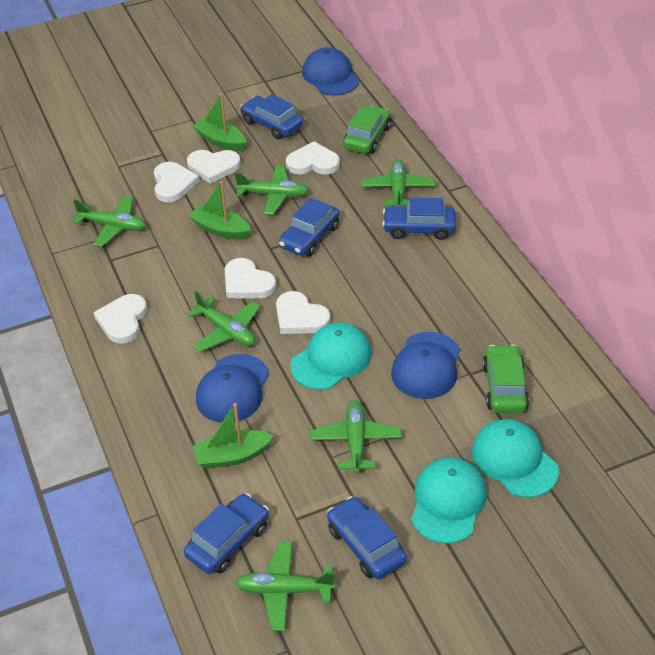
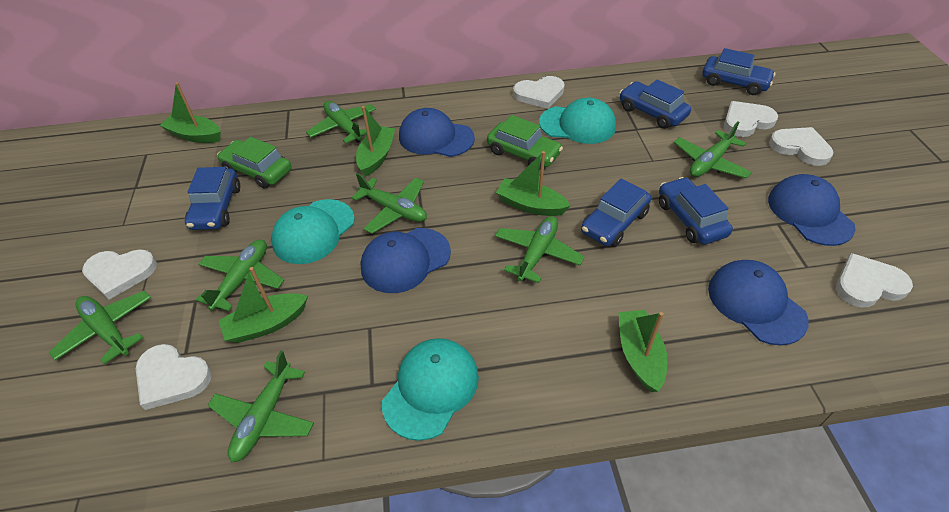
blue cap: [196,354,269,423] [302,47,359,96] [391,332,460,399] = 3 -> [360,228,451,293] [399,108,475,157] [708,260,809,346] [768,174,855,246] = 4
green boat: [189,181,251,240] [193,93,246,151] [193,403,273,469] = 3 -> [159,82,221,143] [219,267,308,343] [356,106,395,177] [496,151,571,216] [618,310,668,392] = 5
green plane: [73,196,146,247] [187,291,260,352] [234,166,309,215] [235,541,336,631] [310,400,402,473] [361,159,436,206] = 6 -> [49,291,151,364] [196,239,284,311] [208,351,314,463] [306,101,376,144] [351,173,427,234] [495,216,584,283] [674,122,752,178] = 7

